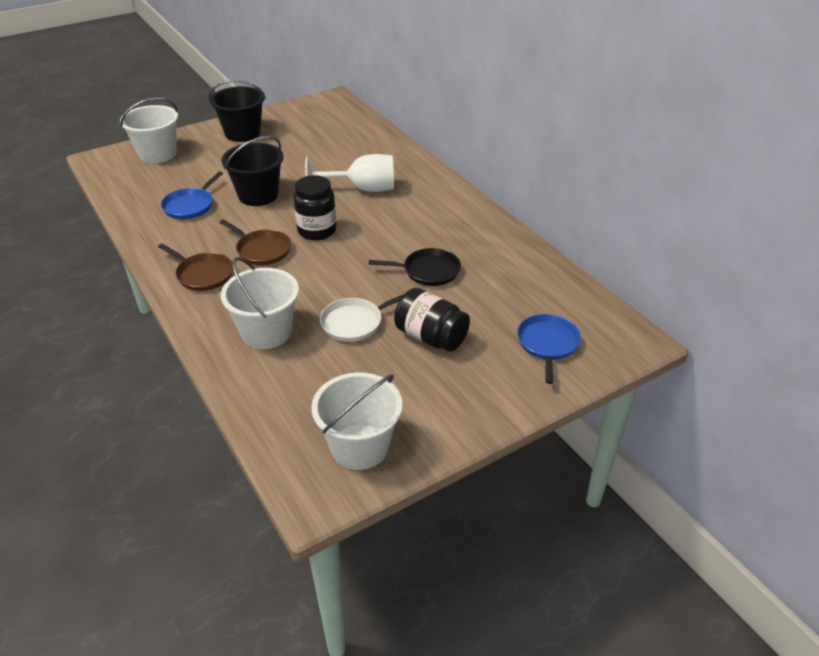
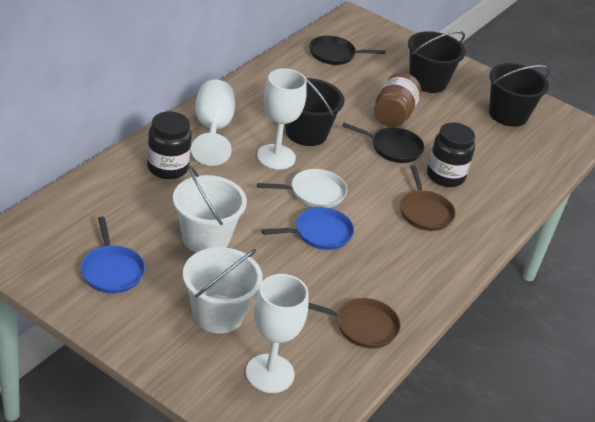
black bucket: [209,80,266,142] [222,136,284,206] = 2 -> [285,77,344,146] [408,31,466,93] [489,63,550,127] = 3
black pan: [369,248,461,286] = 1 -> [309,35,386,65] [342,122,424,163] = 2
brown jar: none = 0 -> [374,72,421,127] = 1
white bucket: [120,98,178,163] [221,257,299,349] [311,372,403,470] = 3 -> [173,166,247,252] [183,247,263,333] = 2
white goblet: [305,154,394,192] = 1 -> [191,80,235,166] [246,274,308,393] [257,68,307,170] = 3

